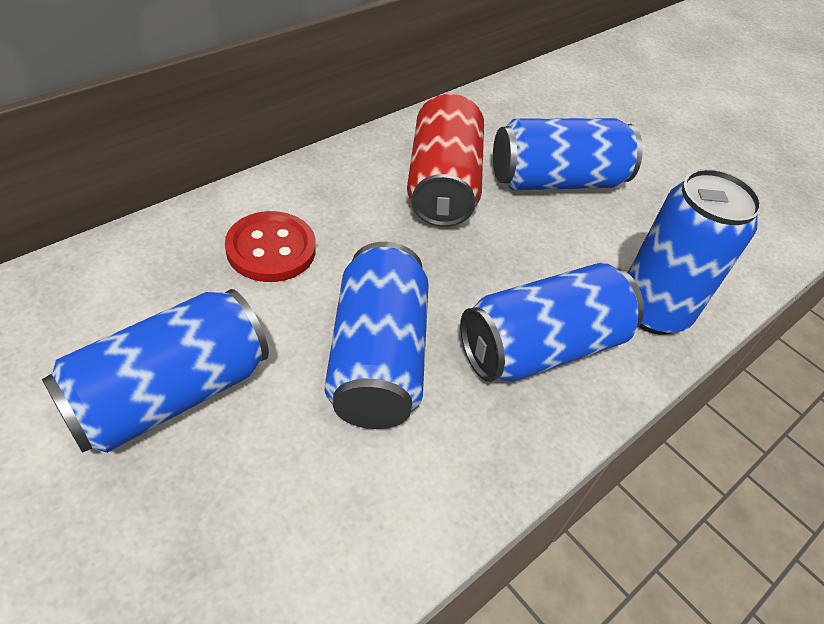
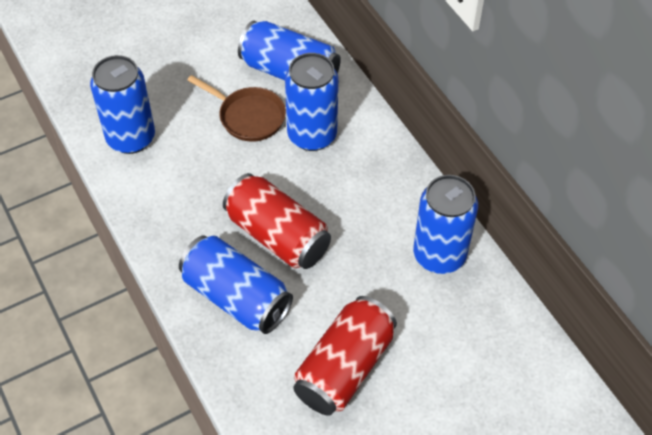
brown pan: none = 0 -> [187,75,286,142] = 1
red button: [225,211,316,282] = 1 -> none = 0
red can: [407,94,484,227] = 1 -> [223,173,331,269] [293,296,397,416] = 2

